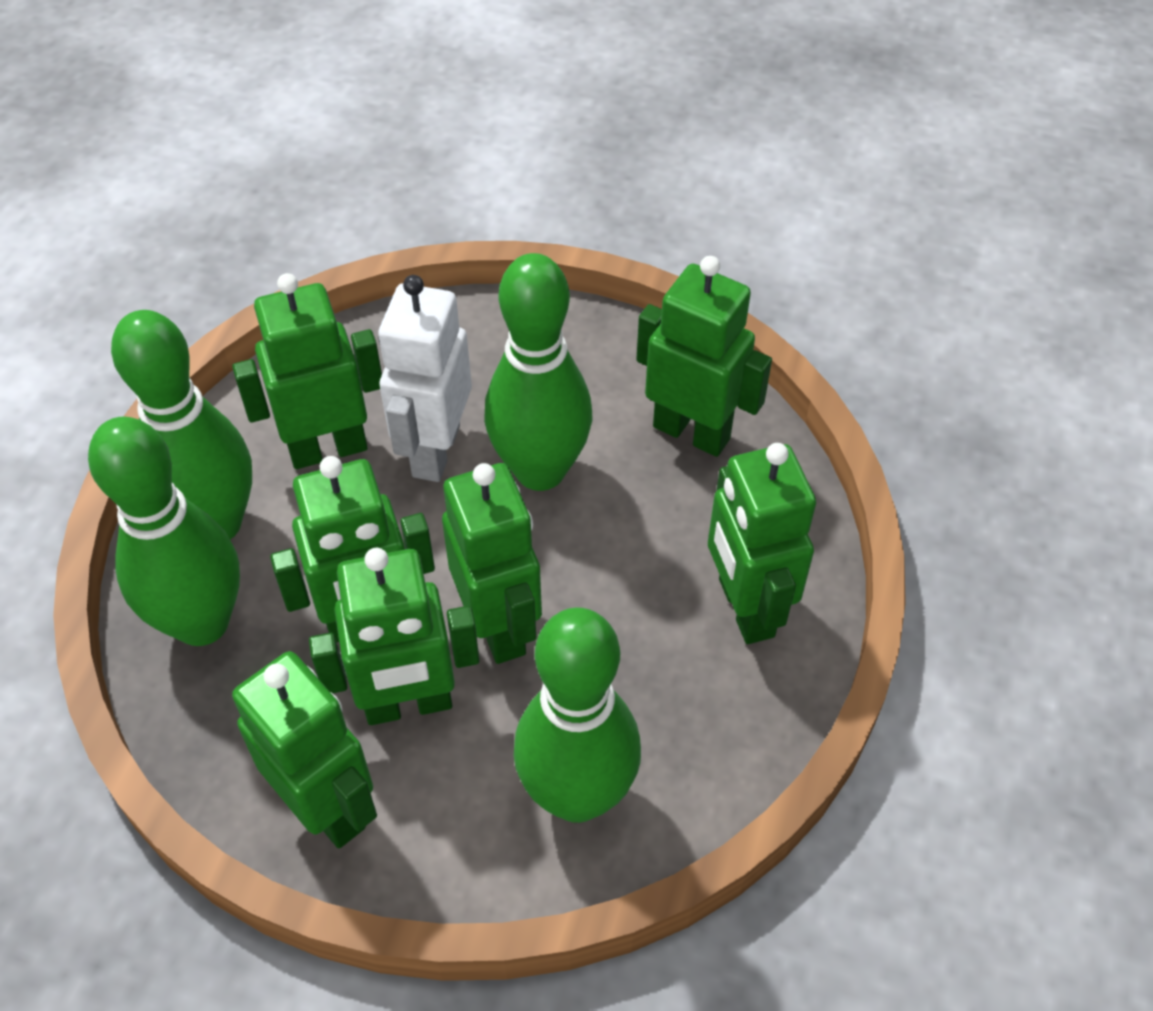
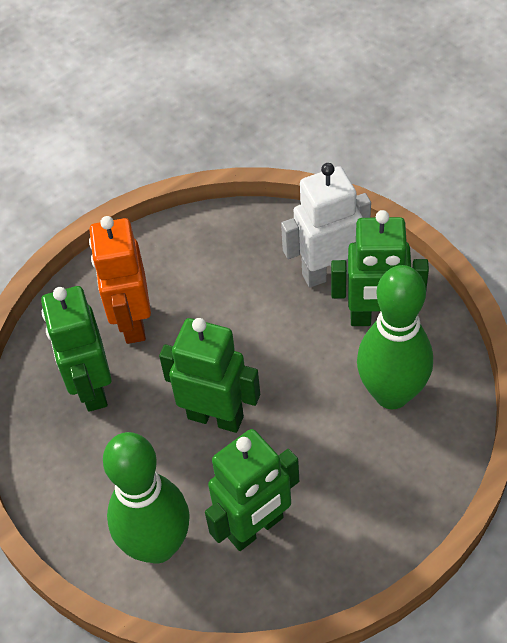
green bowling pin: [88,416,240,646] [111,310,252,539] [484,253,592,491] [514,607,641,823] = 4 -> [103,432,190,564] [357,265,433,409] = 2
green robot: [232,273,382,469] [232,651,377,848] [270,456,435,642] [309,548,480,725] [442,463,542,664] [636,256,772,457] [708,443,816,644] = 7 -> [41,286,112,412] [159,318,260,433] [205,429,299,551] [331,210,429,326] = 4
orange robot: none = 0 -> [89,216,151,344] = 1

